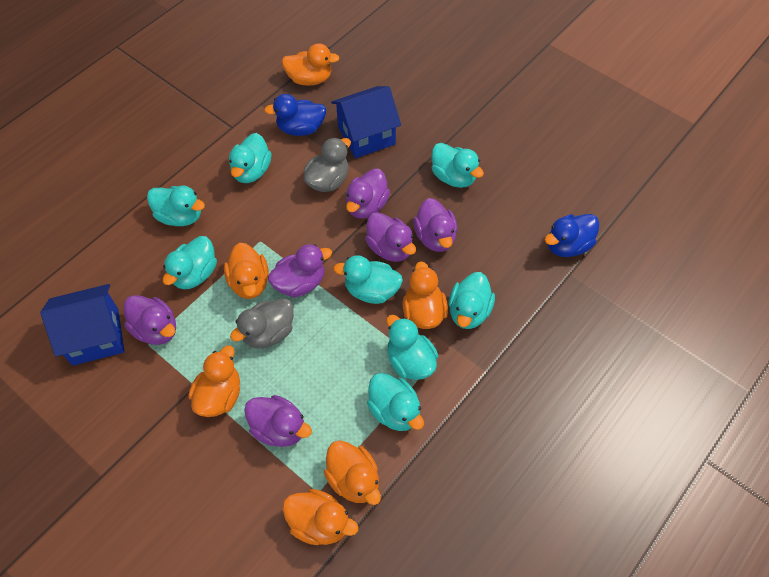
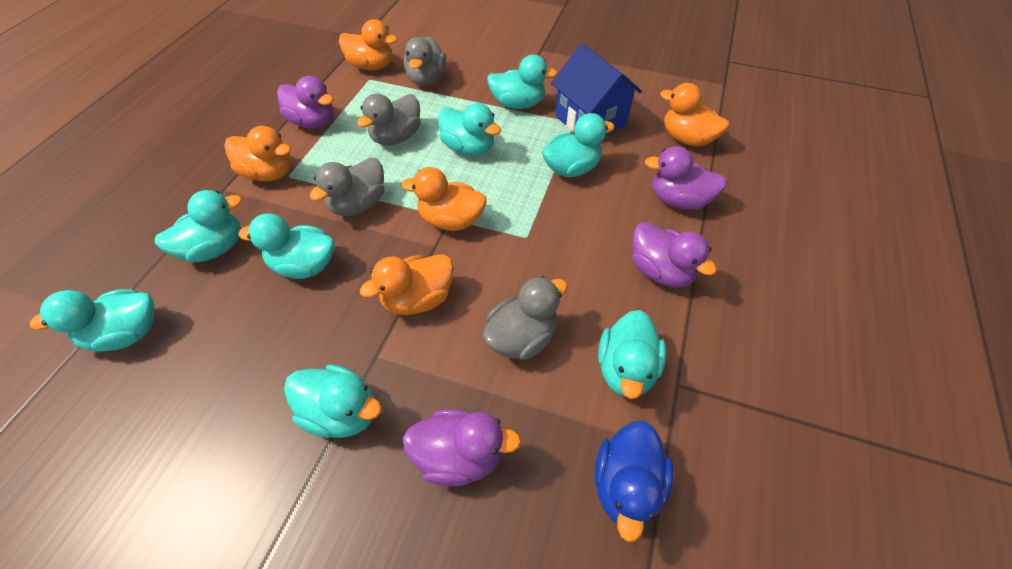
blue duck: [264,94,326,136] [545,214,600,257] = 2 -> [594,421,674,542] = 1
blue house: [40,284,125,366] [331,86,401,158] = 2 -> [551,44,642,134] = 1
grey duck: [230,298,294,349] [304,137,351,192] = 2 -> [310,158,385,216] [357,94,421,145] [403,36,447,86] [483,276,568,360] = 4
orange duck: [189,346,240,417] [224,243,269,299] [282,43,340,86] [282,489,358,545] [324,440,381,505] [402,261,448,329] = 6 -> [225,126,291,181] [339,19,397,70] [360,254,454,315] [401,167,487,231] [660,83,729,146] = 5
purple duck: [124,295,176,345] [244,395,312,447] [268,244,332,297] [346,169,390,219] [365,212,416,262] [413,198,457,252] = 6 -> [277,76,334,128] [403,409,521,486] [632,222,717,287] [645,146,727,209] = 4

